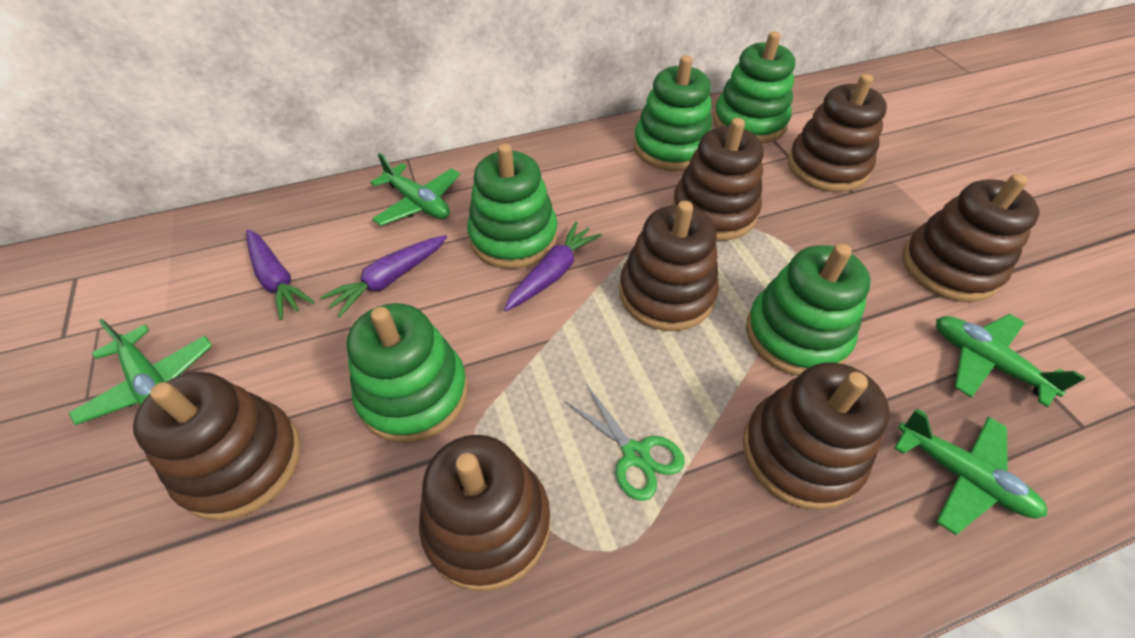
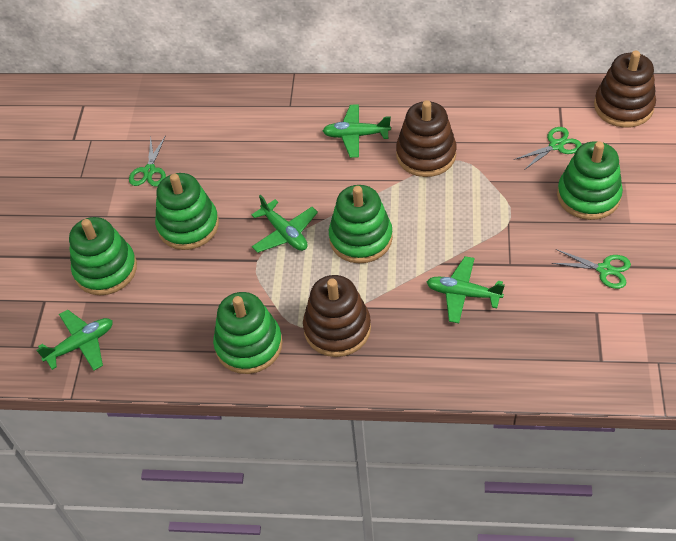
brown stacking toy: [133,372,301,521] [419,435,550,591] [619,201,719,331] [672,118,764,241] [743,362,890,510] [788,74,887,192] [903,174,1039,302] = 7 -> [303,275,371,357] [396,100,457,177] [594,51,656,128] = 3
green scissors: [565,384,685,501] = 1 -> [129,135,166,186] [514,127,582,170] [552,249,631,289] = 3
purple carrot: [246,229,315,320] [320,235,447,318] [504,222,602,311] = 3 -> none = 0

